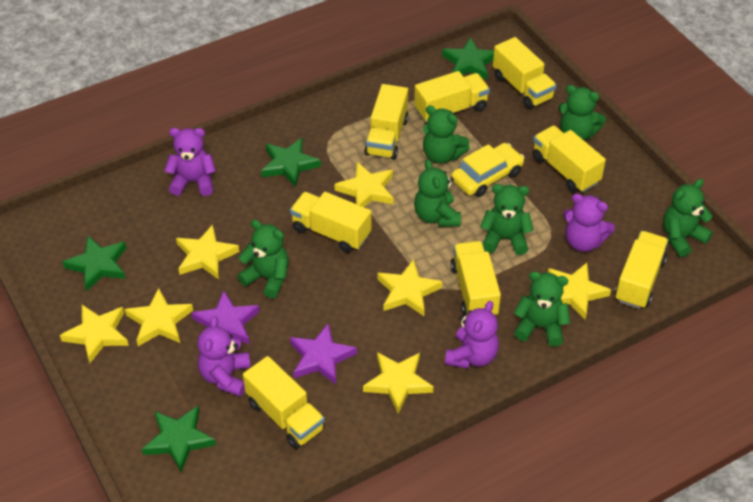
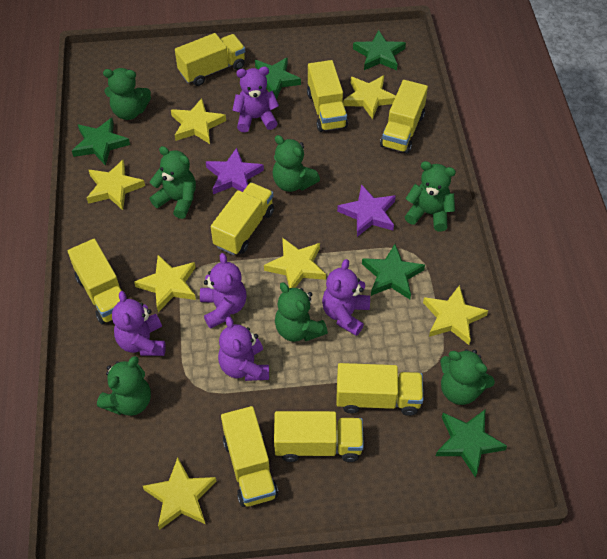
green star: [62,235,127,292] [142,406,216,473] [261,138,321,187] [442,37,494,80] = 4 -> [72,118,130,166] [255,57,301,100] [353,30,406,70] [362,244,425,299] [436,409,507,478] = 5
purple teddy bear: [164,128,216,196] [197,316,251,396] [445,301,499,369] [563,194,615,252] = 4 -> [112,291,166,356] [200,253,247,329] [218,317,269,381] [232,67,279,132] [322,259,370,336] = 5
yellow car: [451,143,524,197] = 1 -> none = 0

